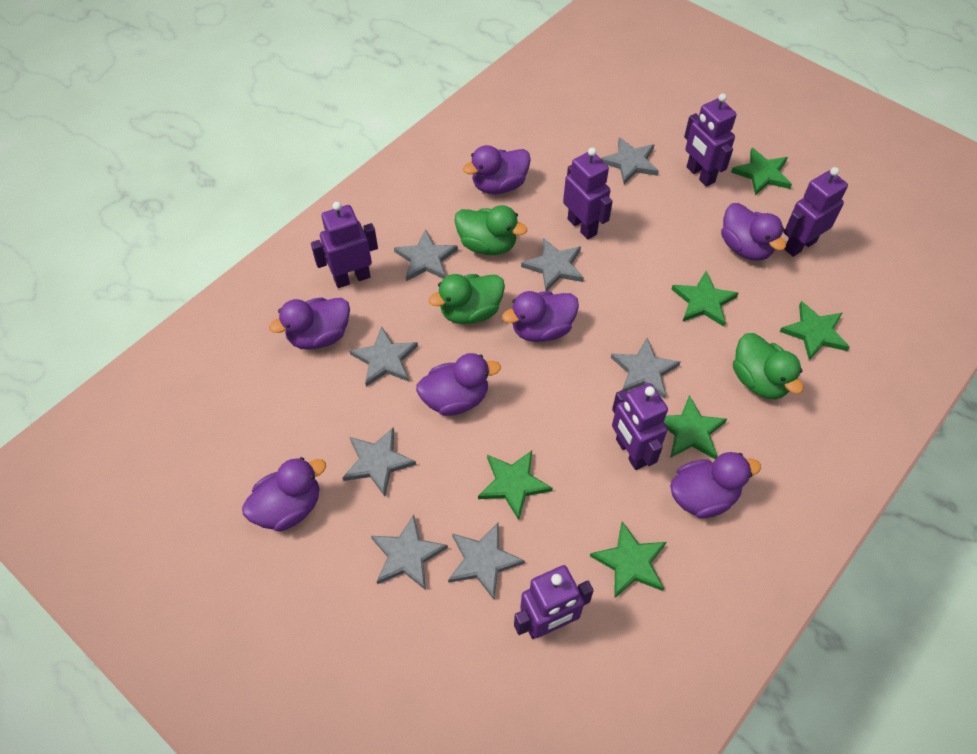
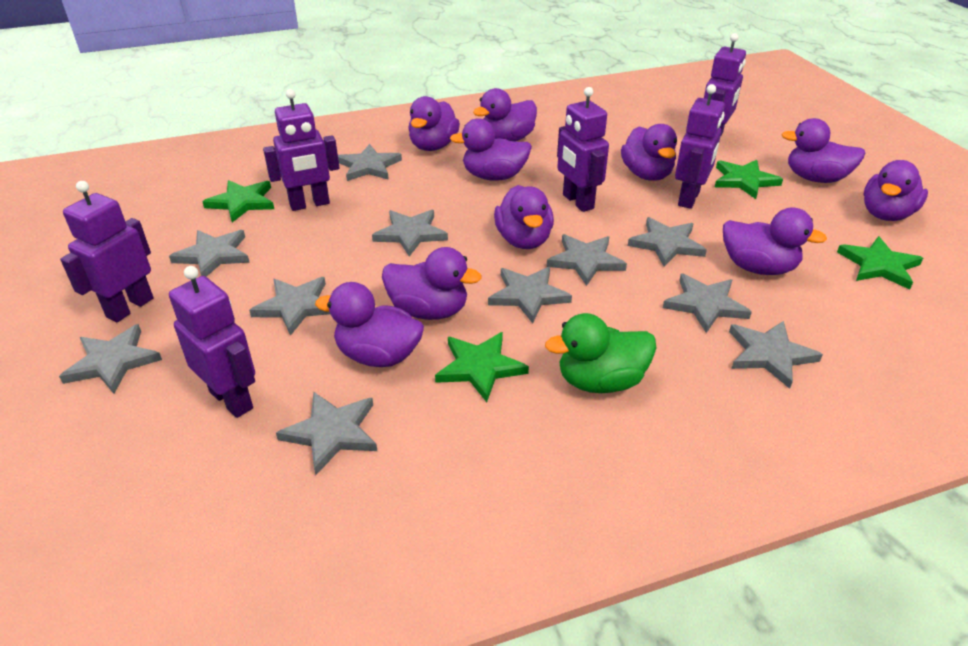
green duck: [429,274,505,324] [454,205,527,255] [733,333,803,399] = 3 -> [545,313,656,393] = 1
green star: [478,451,553,520] [590,522,666,598] [664,395,727,460] [672,271,739,327] [731,148,792,195] [780,301,850,360] = 6 -> [202,180,274,222] [435,332,529,402] [715,160,783,199] [837,236,923,290] = 4
grey star: [342,427,416,496] [349,326,418,387] [371,515,448,590] [394,229,458,281] [448,523,525,599] [521,238,584,291] [601,137,659,184] [611,338,680,399] = 8 -> [59,324,162,394] [169,230,250,277] [249,277,330,336] [276,392,377,475] [338,144,402,181] [372,210,448,257] [488,267,572,323] [546,234,627,286] [628,217,707,267] [663,274,752,333] [729,321,823,389] = 11
purple duck: [242,457,326,532] [269,298,350,350] [416,353,501,416] [463,145,531,194] [502,291,579,342] [670,452,761,518] [721,203,786,261] = 7 -> [315,282,424,367] [382,247,482,320] [408,96,460,151] [450,118,532,181] [473,88,537,142] [494,185,554,249] [621,124,677,181] [723,208,827,275] [781,118,865,183] [864,160,928,221] = 10

